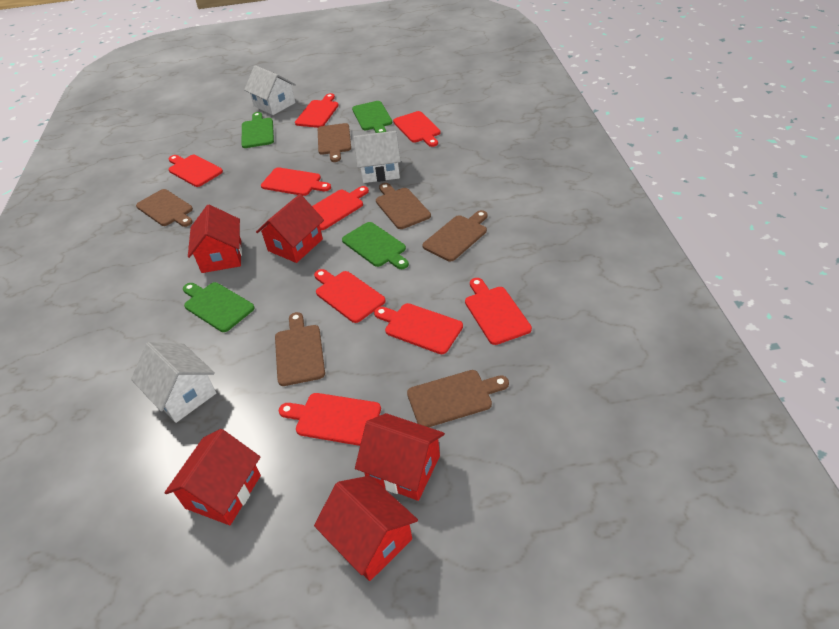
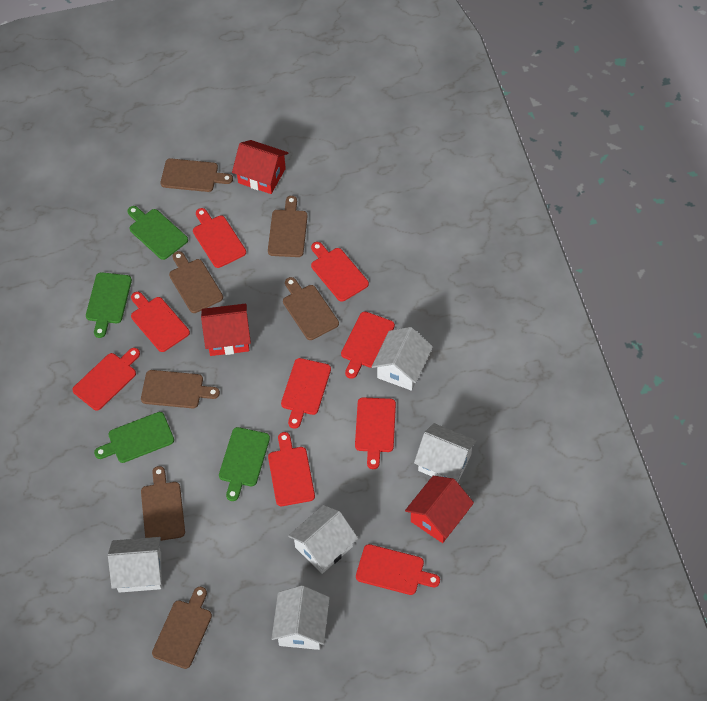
brown cutting board: [136,189,193,227] [275,312,325,386] [318,123,351,162] [376,183,431,229] [407,370,509,427] [422,210,488,262] = 6 -> [141,370,220,409] [141,466,185,541] [152,587,212,669] [161,158,233,192] [169,251,223,313] [268,196,308,257] [283,277,339,340] = 7
red house: [164,429,261,525] [188,204,242,273] [256,194,324,263] [314,476,418,581] [355,413,445,501] = 5 -> [201,304,251,356] [232,140,288,194] [405,476,474,543] = 3
white house: [131,342,216,423] [244,65,296,115] [353,131,401,183] = 3 -> [108,537,162,593] [272,585,330,650] [288,505,358,574] [372,327,433,391] [414,423,477,482] = 5

